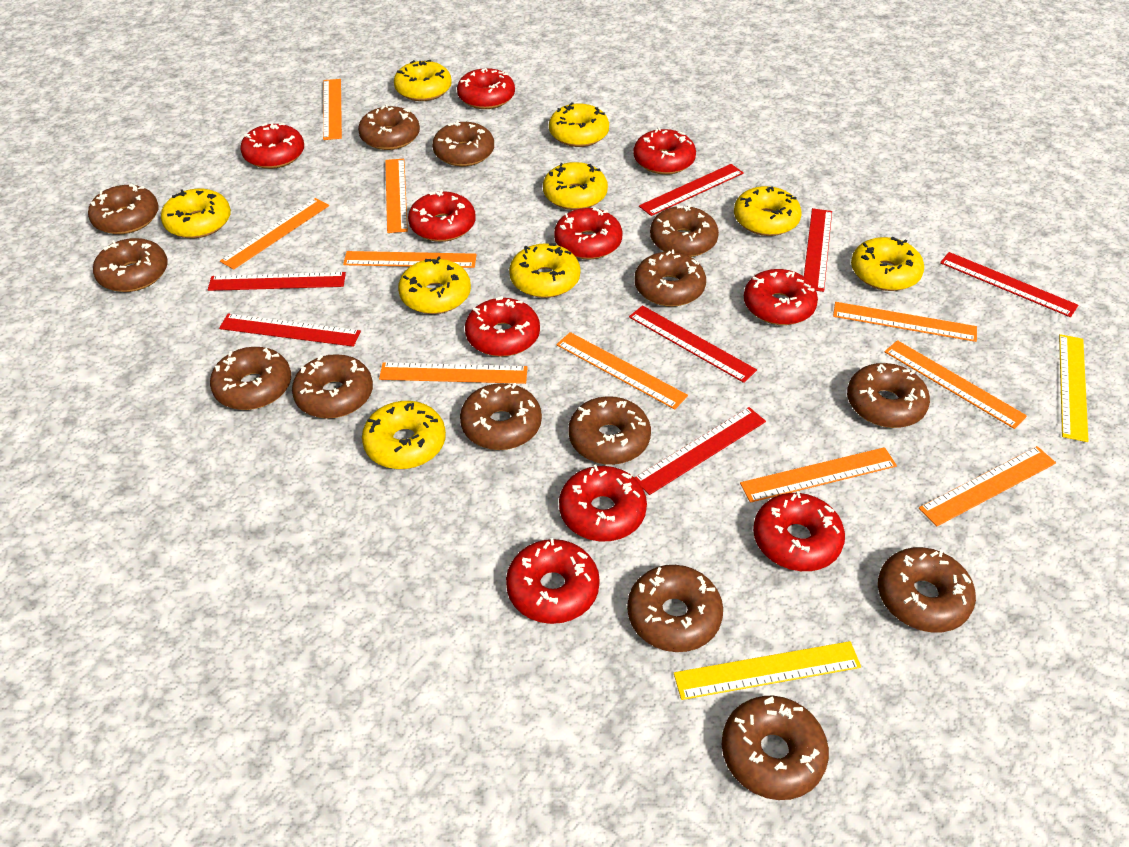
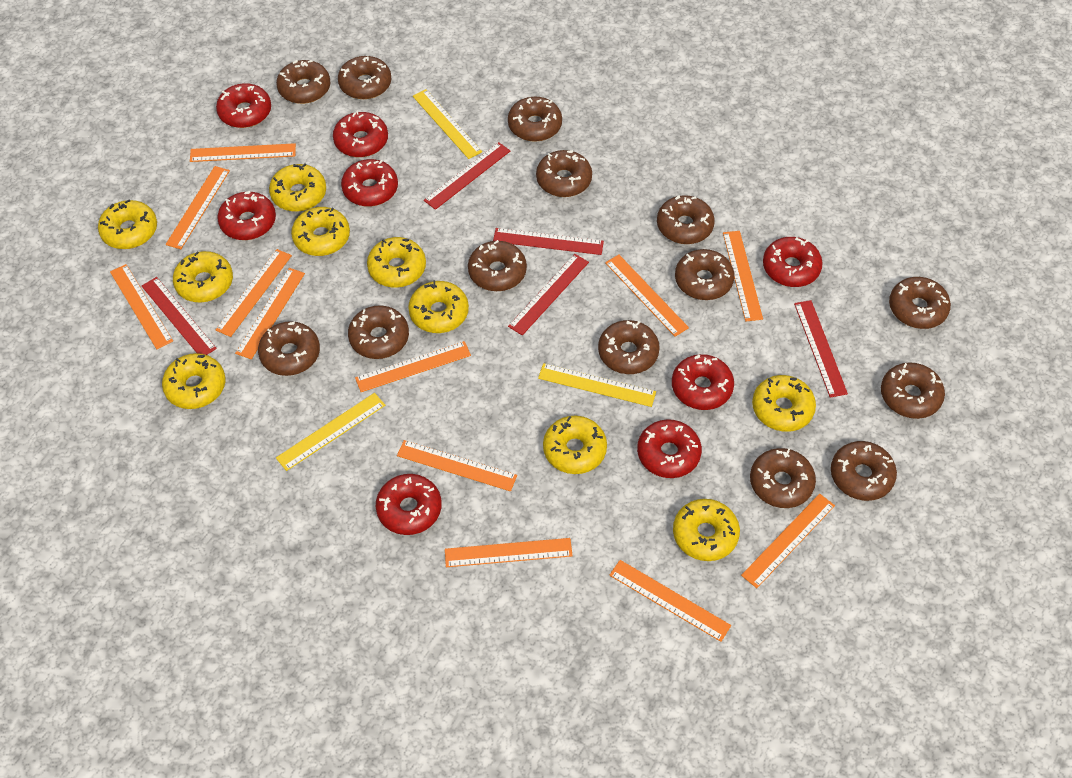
orange ruler: [220,198,329,270] [323,79,342,140] [343,251,477,268] [379,362,528,384] [385,159,408,233] [556,332,688,410] [740,447,897,503] [833,302,977,342] [885,340,1027,429] [919,446,1056,526] = 10 -> [110,264,173,349] [165,166,230,249] [190,143,296,162] [216,249,292,337] [235,268,305,359] [355,341,471,392] [397,440,517,491] [445,538,573,567] [605,254,689,337] [609,560,731,642] [723,231,763,321] [741,493,835,588] = 12
red donut: [240,123,304,169] [408,189,475,242] [457,68,515,109] [465,296,540,357] [506,538,600,624] [554,207,622,259] [559,465,647,542] [633,127,696,175] [744,269,818,325] [753,491,845,571] = 10 -> [216,83,271,128] [217,191,276,240] [333,110,388,157] [341,159,398,207] [376,474,442,535] [637,419,702,478] [672,354,734,410] [763,237,823,287] = 8
red ruler: [208,272,346,291] [219,313,361,347] [629,305,757,383] [634,407,766,495] [639,164,744,216] [804,208,832,292] [940,252,1078,317] = 7 -> [142,277,217,355] [424,142,510,210] [493,228,604,255] [508,254,589,335] [794,300,848,398] = 5
yellow donut: [161,188,231,238] [362,401,446,469] [394,60,452,101] [398,256,471,314] [509,243,580,298] [543,162,608,210] [549,102,609,147] [734,186,801,236] [851,237,924,291] = 9 -> [98,200,157,249] [162,353,225,409] [173,251,233,302] [269,163,326,212] [291,207,350,256] [367,237,426,288] [408,280,469,333] [543,416,607,474] [673,499,740,561] [752,375,816,432] = 10
yellow ruler: [674,641,861,700] [1059,334,1089,442] = 2 -> [276,393,385,471] [413,89,482,159] [538,363,656,407] = 3

